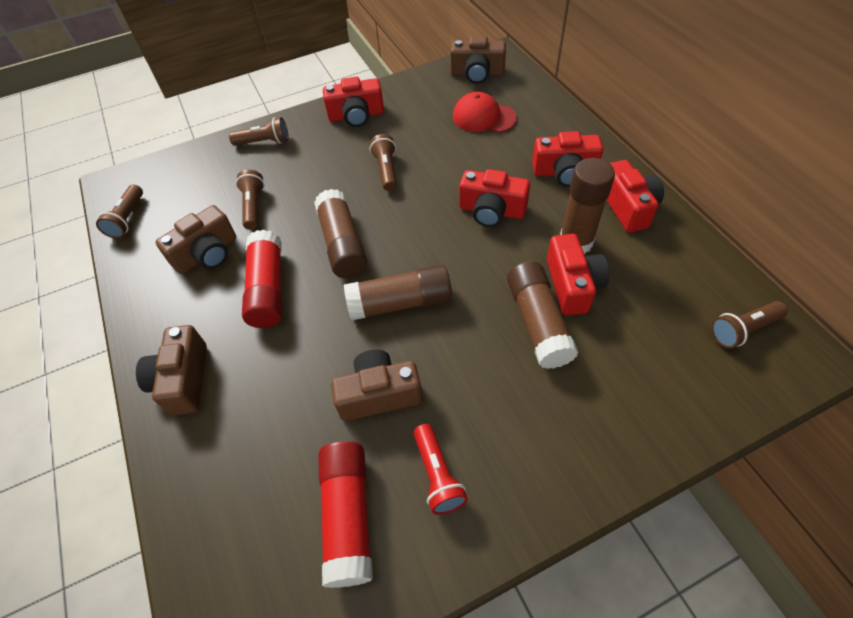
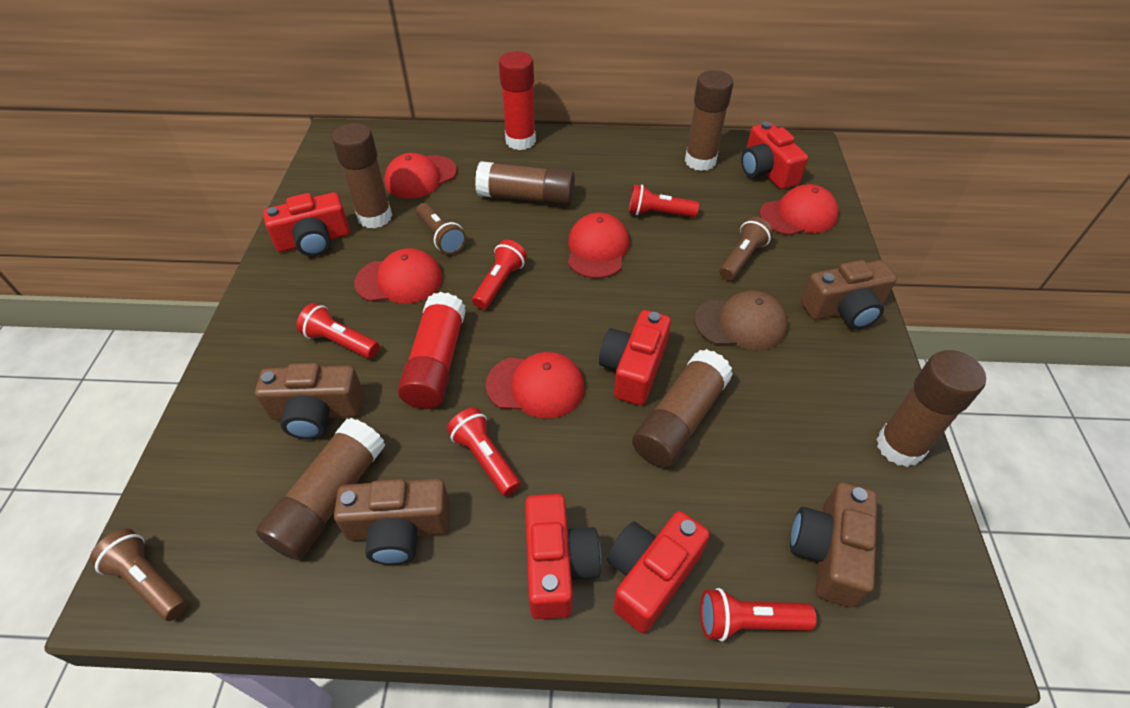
brown cap: none = 0 -> [695,290,788,350] = 1
brown flashlight: [96,185,143,238] [229,117,288,146] [236,170,265,230] [370,134,397,191] [711,301,788,348] = 5 -> [90,529,188,621] [416,203,466,255] [719,217,773,280] = 3
brown glue stick: [314,189,367,278] [344,265,452,321] [507,261,578,369] [560,158,615,254] = 4 -> [256,418,385,560] [332,123,392,229] [475,161,575,206] [632,349,733,468] [685,70,734,171] [876,350,986,467] = 6
red cap: [453,92,517,133] = 1 -> [354,248,443,304] [384,153,457,199] [486,352,584,418] [568,213,629,278] [760,184,839,235] = 5
red flashlight: [414,424,468,515] = 1 -> [297,303,379,359] [447,407,521,496] [472,240,527,309] [629,184,699,217] [700,588,817,641] = 5

